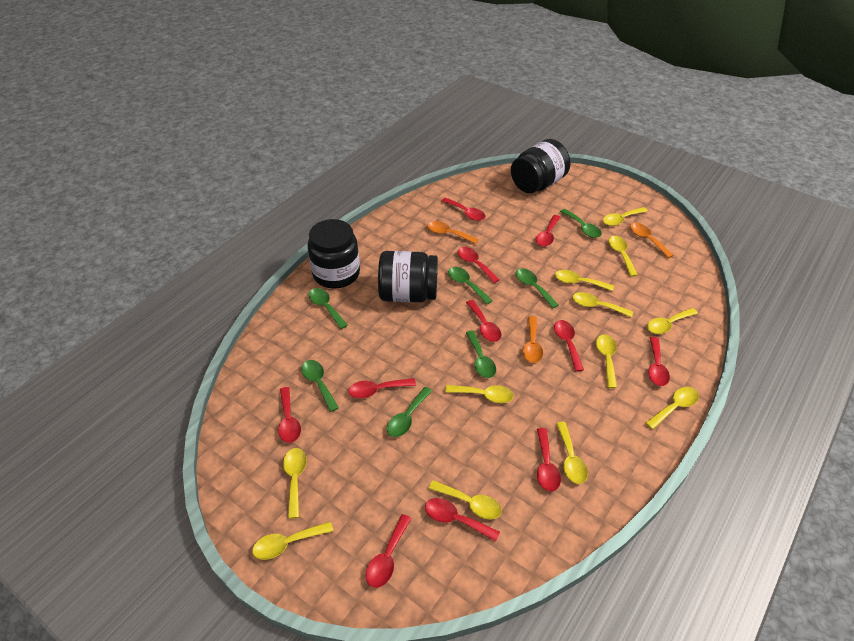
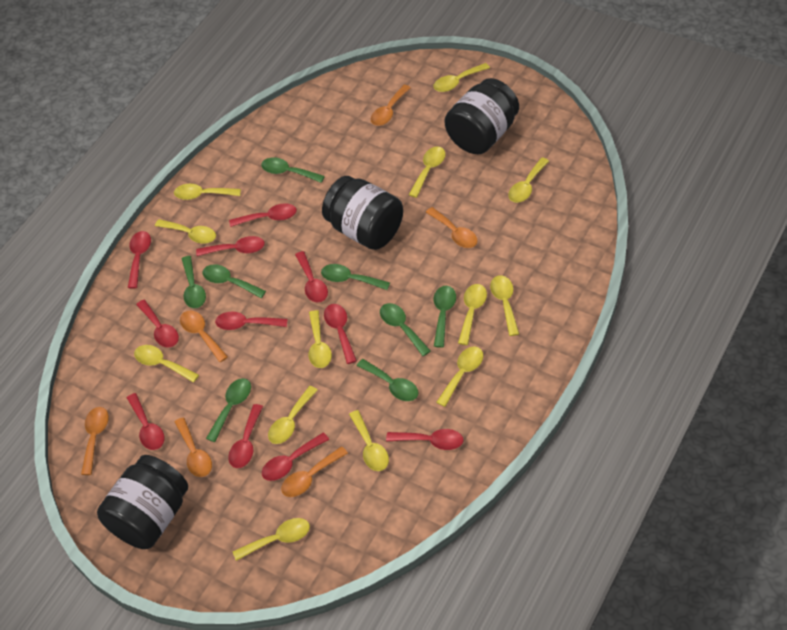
green spoon: [301,360,339,412] [309,288,348,329] [387,387,432,437] [448,267,493,304] [466,331,496,378] [516,268,559,308] [560,209,602,238] = 7 -> [182,256,206,308] [202,264,266,298] [206,378,251,442] [261,157,325,183] [321,264,390,290] [356,359,418,401] [380,303,431,356] [434,286,456,348] = 8
orange spoon: [427,221,479,244] [523,316,543,363] [630,223,674,258] = 3 -> [81,407,109,475] [175,417,212,477] [180,311,228,362] [281,446,348,497] [371,85,411,126] [426,207,478,248] = 6
yellow spoon: [252,522,333,560] [283,448,307,519] [428,480,502,519] [445,385,514,403] [555,270,614,291] [556,422,588,484] [573,292,633,317] [596,334,617,388] [603,207,648,226] [609,236,638,277] [646,387,699,429] [647,308,698,334] = 12 -> [134,345,199,383] [155,219,216,244] [174,184,241,200] [233,518,310,561] [268,386,318,444] [309,310,332,368] [349,410,389,471] [409,146,446,198] [434,63,490,92] [436,346,483,407] [458,284,487,345] [490,275,519,336] [508,158,549,203] = 13

